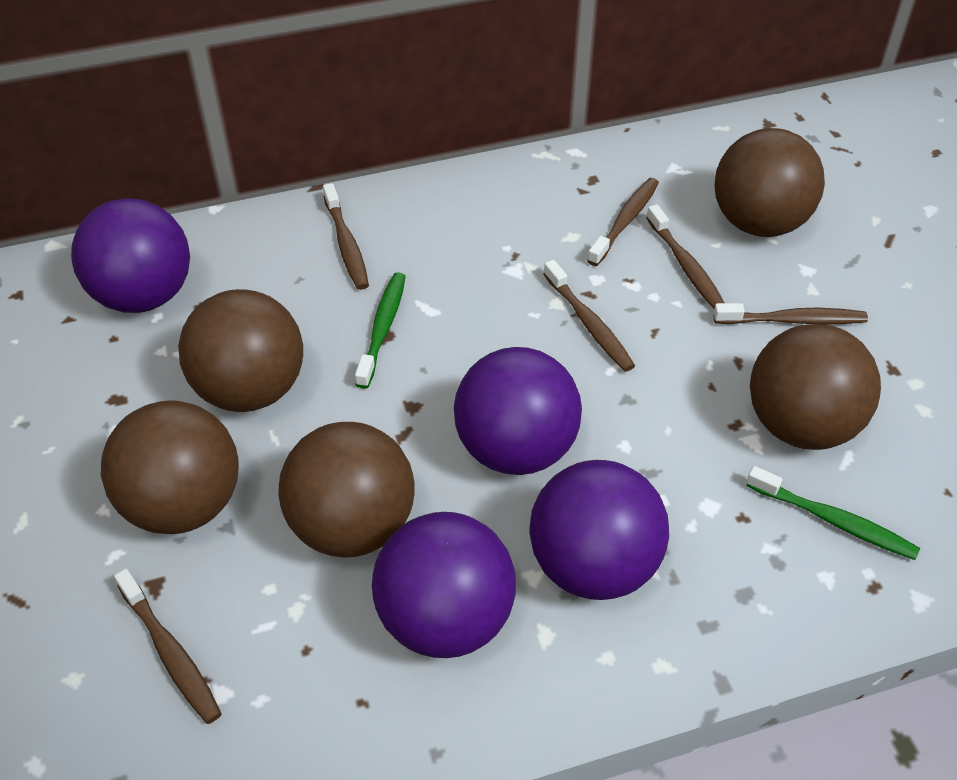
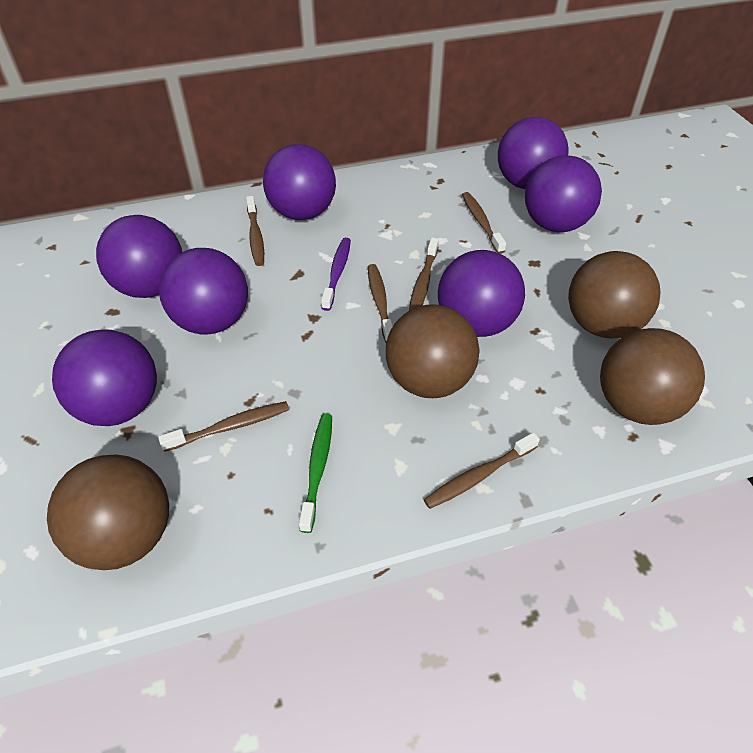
brown ball: [101,400,239,534] [178,289,303,412] [278,422,415,558] [714,128,825,237] [750,324,881,450] = 5 -> [47,454,169,570] [386,304,480,398] [568,251,661,338] [600,328,705,425] = 4
green toothbrush: [355,272,406,389] [746,466,920,560] = 2 -> [299,414,332,533] = 1
purple ball: [71,198,190,313] [372,512,516,658] [454,347,582,475] [529,460,669,600] = 4 -> [52,329,157,426] [96,215,182,298] [159,248,248,335] [263,144,336,220] [438,250,525,337] [498,117,569,189] [525,155,602,232] = 7
purple toothbrush: none = 0 -> [321,238,351,311] = 1

